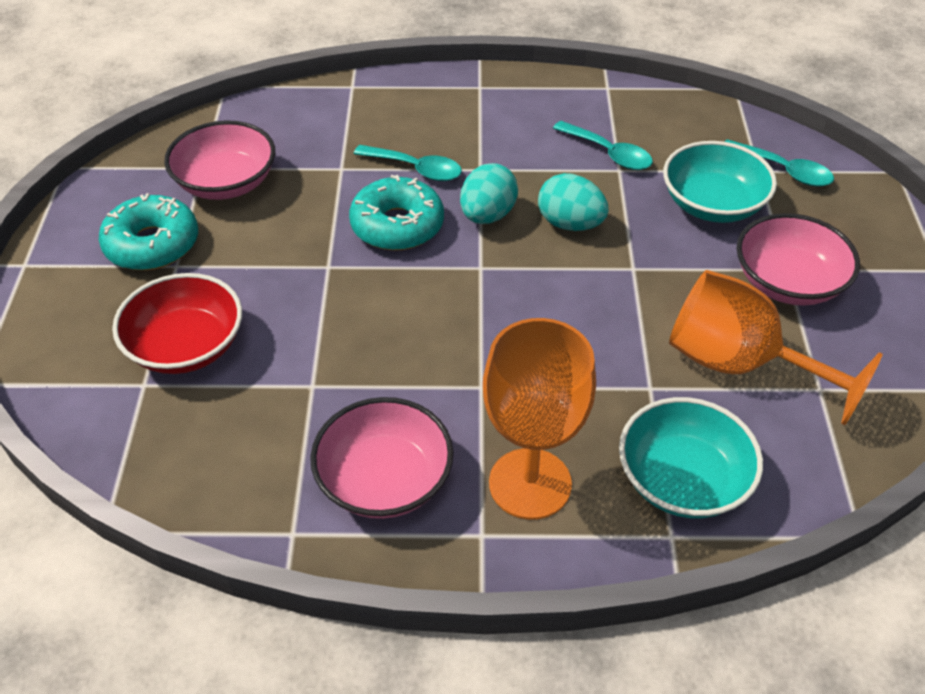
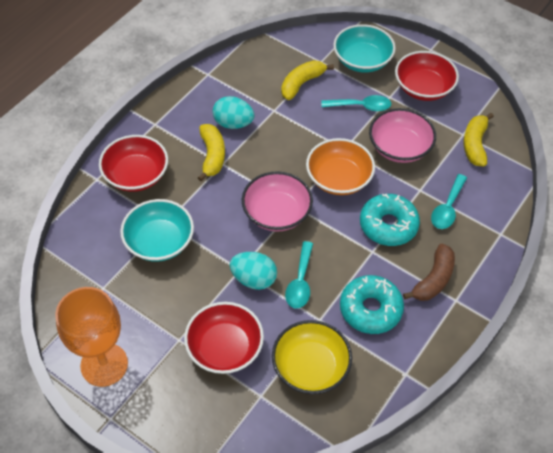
brown banana: none = 0 -> [403,244,455,301] = 1
orange bowl: none = 0 -> [306,138,375,195] = 1
orange goblet: [483,318,596,520] [669,270,883,426] = 2 -> [55,287,128,387] = 1
pink bowl: [164,120,275,200] [310,397,454,519] [737,213,860,306] = 3 -> [242,171,313,232] [369,108,436,163] = 2
red bowl: [112,273,242,374] = 1 -> [99,135,168,192] [184,302,264,374] [395,51,459,101] = 3
yellow banana: none = 0 -> [198,124,225,181] [281,60,334,100] [463,113,494,167] = 3
yellow bowl: none = 0 -> [272,320,352,394] = 1

